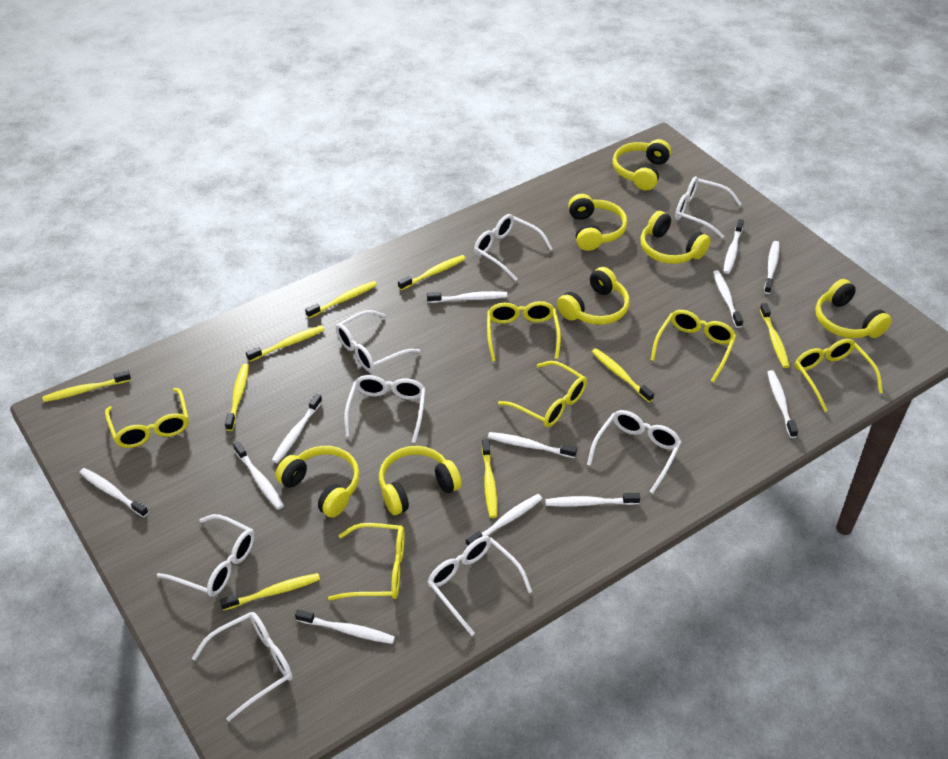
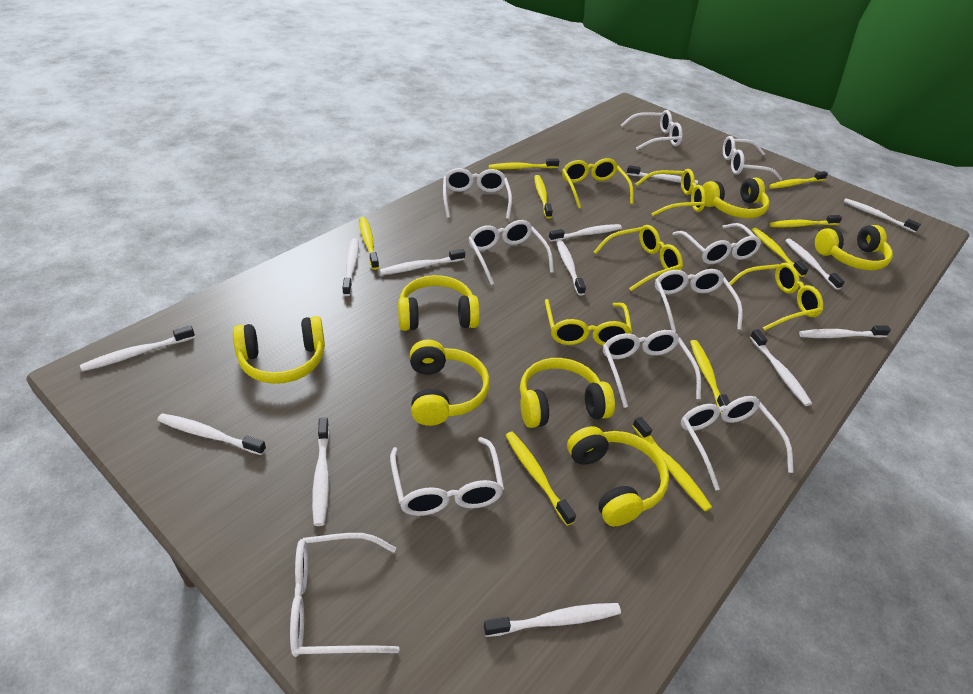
white glasses: [157,514,255,597] [192,612,293,721] [336,310,420,372] [344,375,426,443] [428,536,532,636] [474,214,553,281] [587,410,682,493] [675,176,741,238] = 8 -> [290,533,400,657] [390,437,504,516] [443,168,512,219] [468,220,554,285] [603,330,701,408] [621,110,683,150] [655,269,743,332] [673,223,761,264] [681,396,794,491] [723,136,782,181] = 10
white toothbrush: [79,468,149,517] [233,442,284,510] [272,394,322,463] [295,609,395,644] [427,291,507,303] [466,494,542,547] [488,432,577,458] [545,493,640,507] [713,270,743,328] [723,219,744,274] [764,241,779,294] [767,370,798,438] = 12 -> [80,325,195,372] [157,413,266,455] [312,418,330,526] [342,238,359,296] [380,249,465,275] [484,603,621,637] [549,224,622,242] [557,240,586,296] [627,165,698,185] [750,329,812,406] [785,239,845,290] [799,326,891,338] [843,198,921,232] = 13
yellow glasses: [105,388,189,448] [328,523,405,601] [487,301,561,362] [498,361,587,427] [651,310,736,382] [795,339,883,412] = 6 -> [545,299,632,346] [562,158,633,208] [594,225,683,291] [635,169,706,216] [729,263,823,330] = 5

